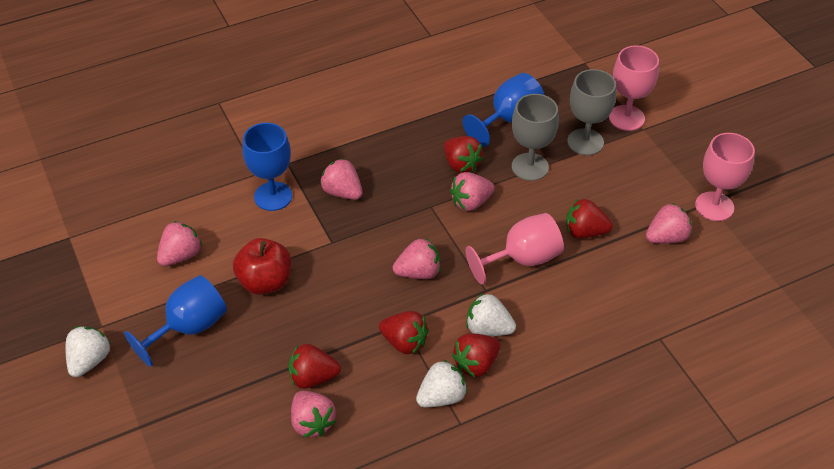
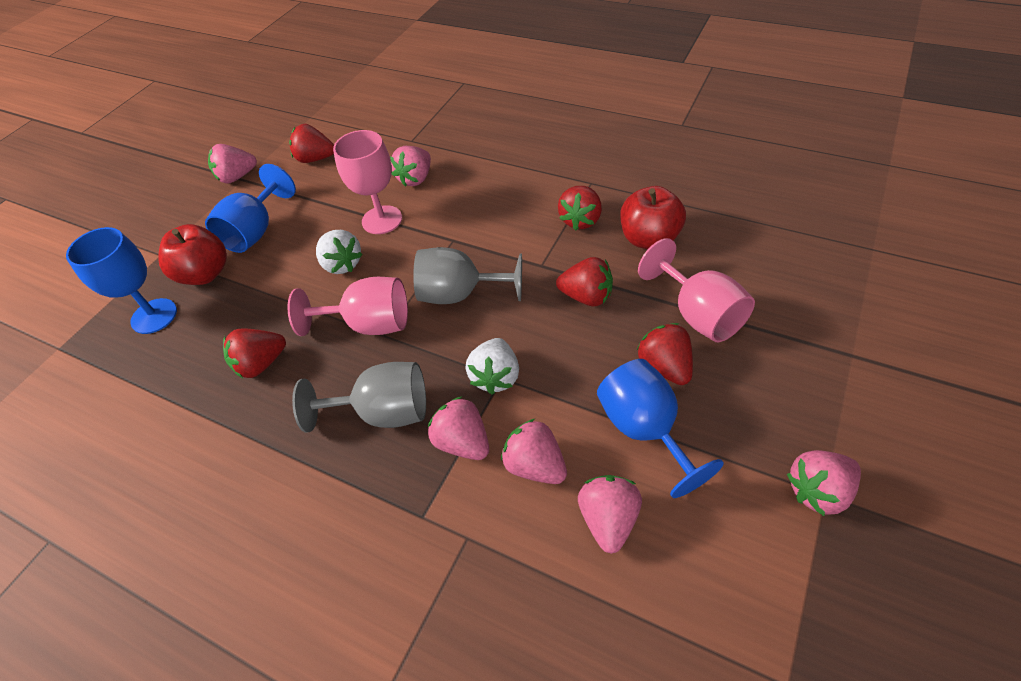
red apple: [233,238,291,295] = 1 -> [158,224,227,285] [620,186,686,249] = 2
white strawberry: [65,326,111,377] [416,360,467,407] [466,293,516,336] = 3 -> [316,230,363,274] [466,338,519,394] = 2

